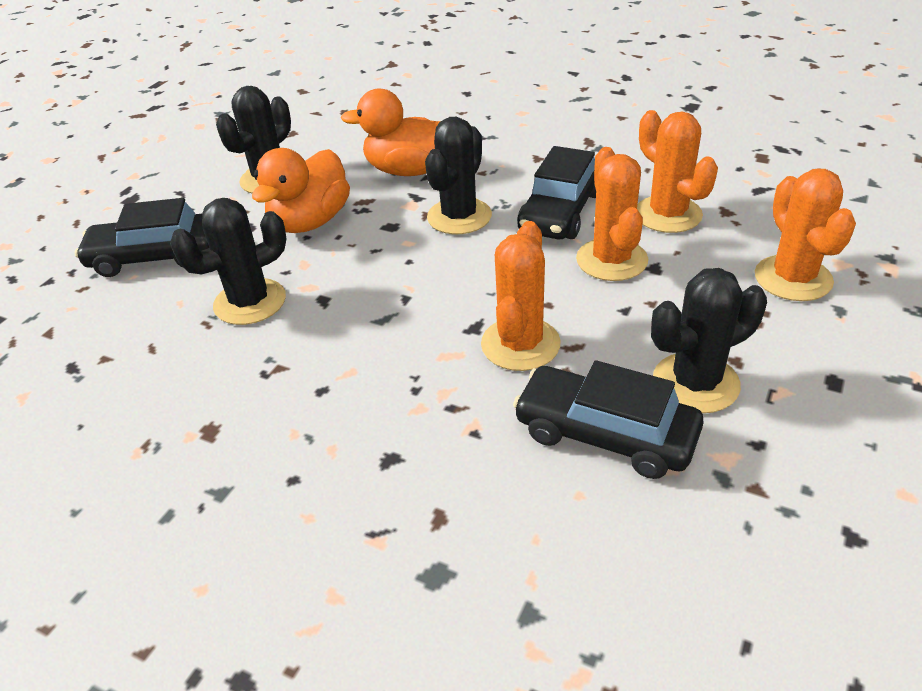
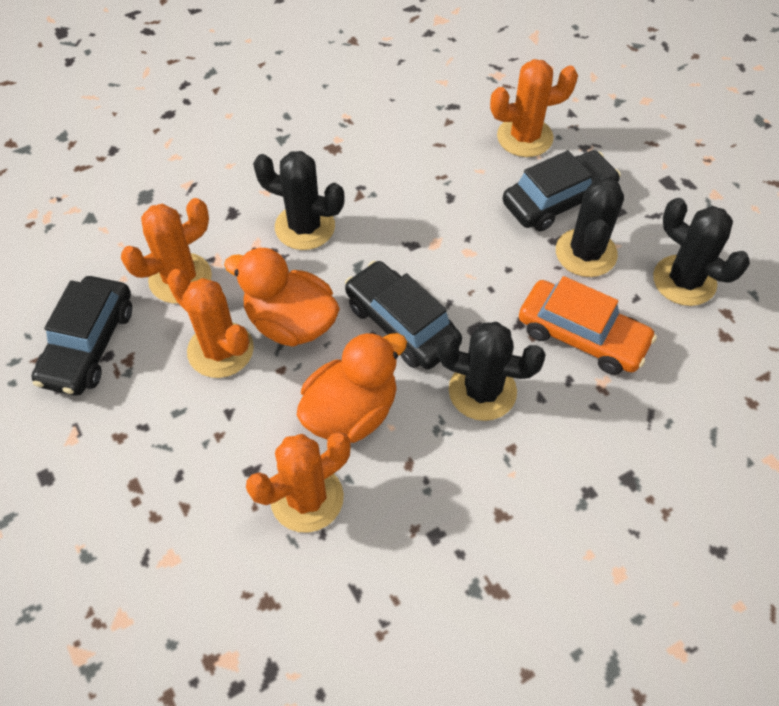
orange car: none = 0 -> [519,276,657,375] = 1

